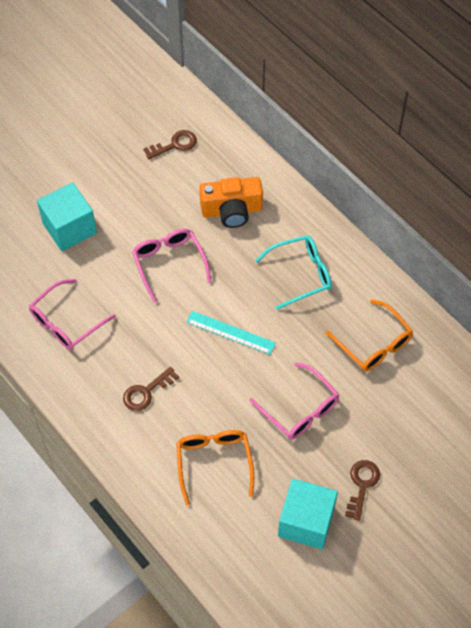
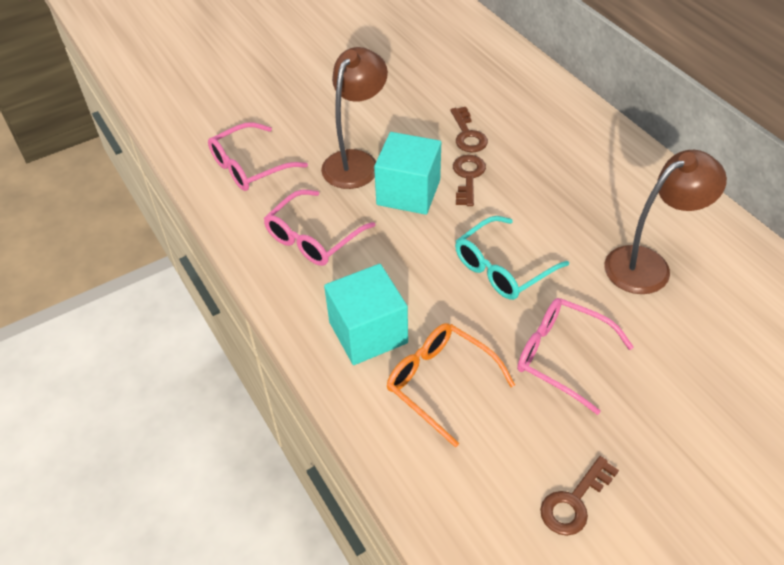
brown lamp: none = 0 -> [321,47,388,189] [605,150,727,294] = 2
orange camera: [199,177,263,228] = 1 -> none = 0
orange glasses: [176,430,254,506] [325,299,413,371] = 2 -> [387,323,515,448] = 1
turquoise ruler: [186,311,276,355] = 1 -> none = 0

